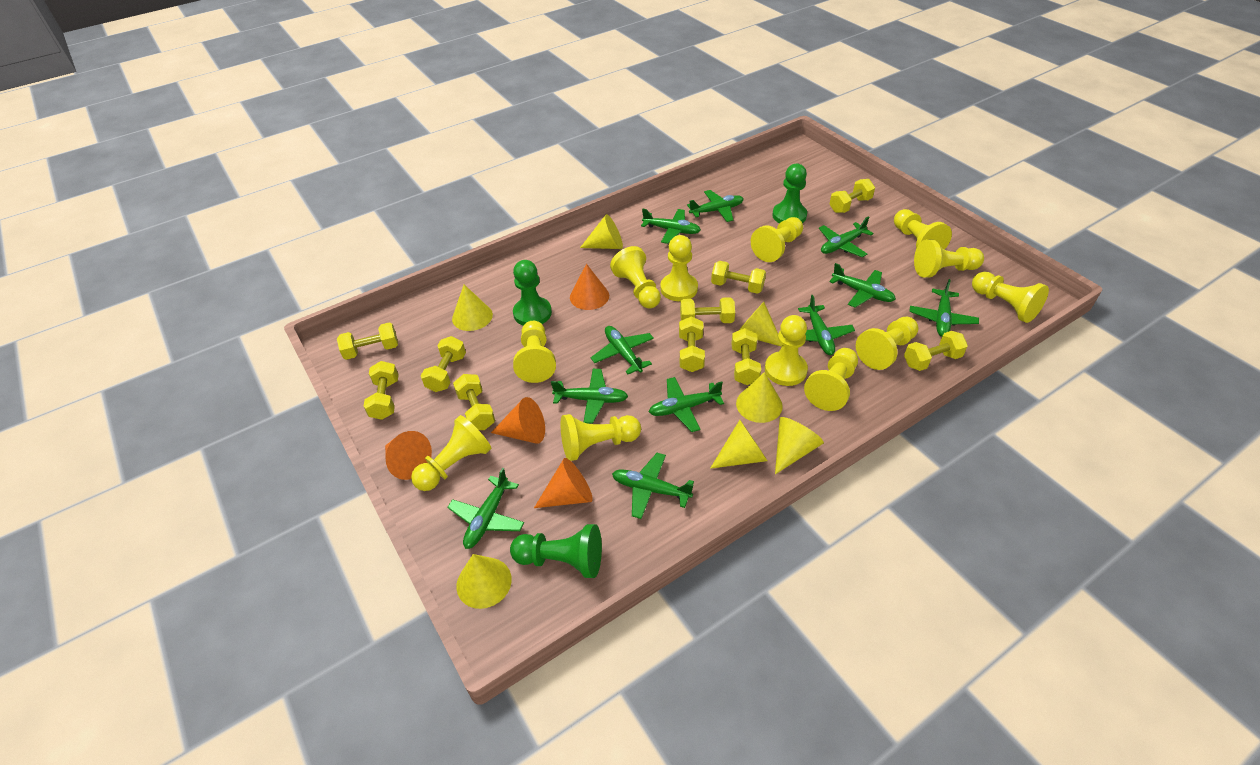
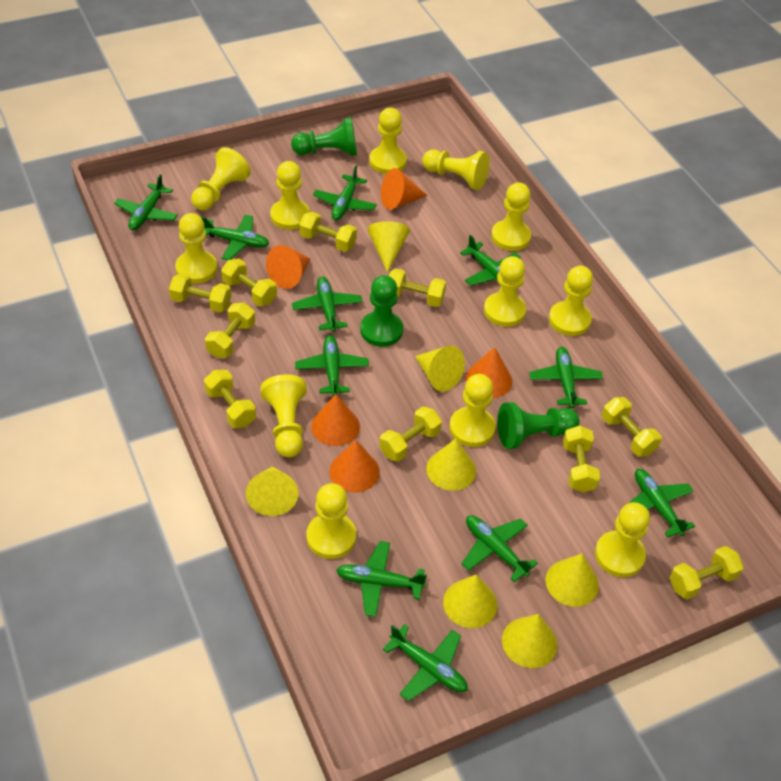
orange cone: [385,431,432,480] [491,397,545,444] [534,458,593,508] [570,264,609,310] = 4 -> [266,245,311,289] [311,394,360,446] [330,440,380,492] [381,168,428,210] [466,347,512,398] = 5

